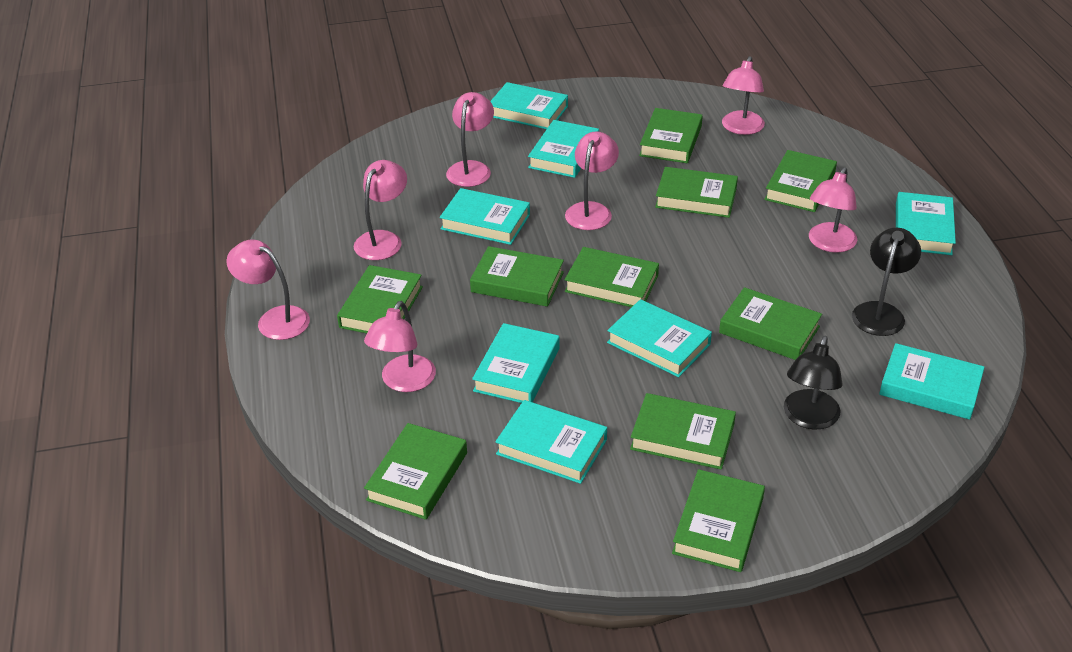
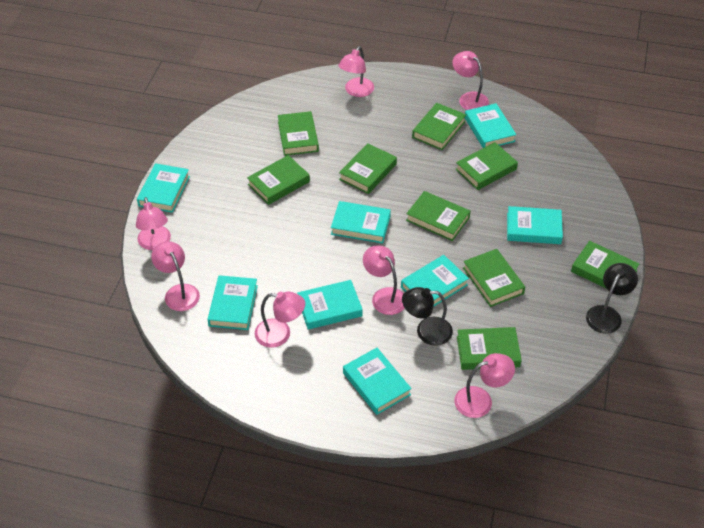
green book: [337,265,423,333] [364,423,467,520] [470,246,564,307] [565,247,659,307] [630,393,736,470] [639,108,703,163] [655,167,738,218] [672,469,765,572] [719,287,822,360] [764,150,837,212] = 10 -> [247,155,310,205] [278,111,319,156] [339,143,397,194] [406,191,470,241] [412,103,466,150] [455,142,518,190] [457,327,522,370] [463,249,525,307] [571,241,639,288] = 9

